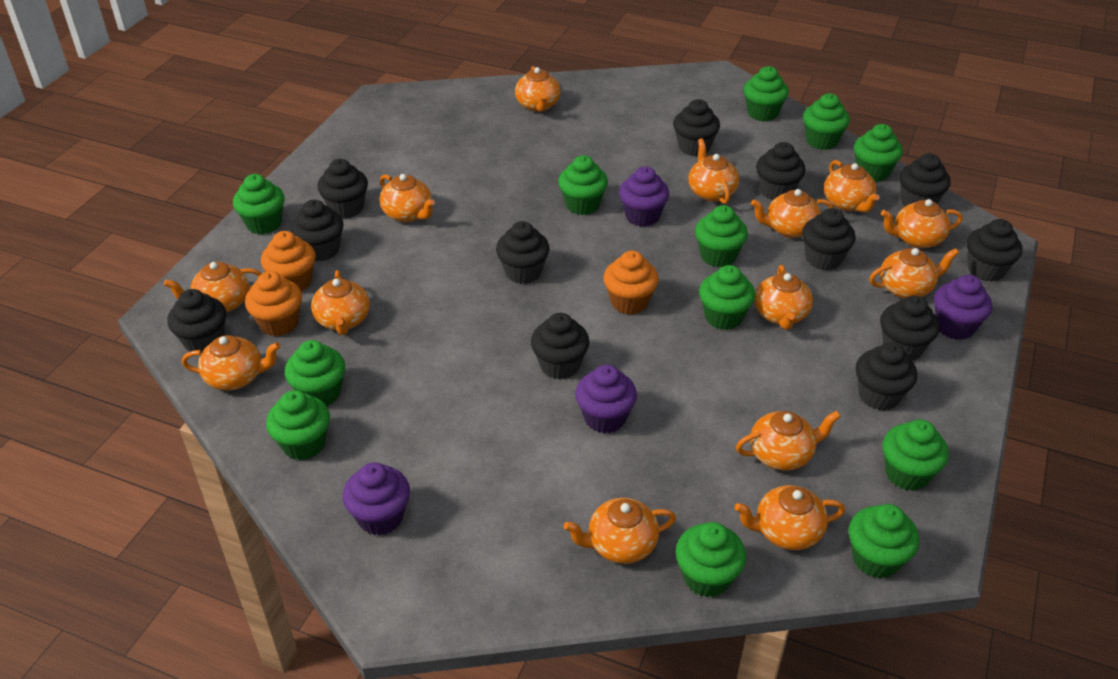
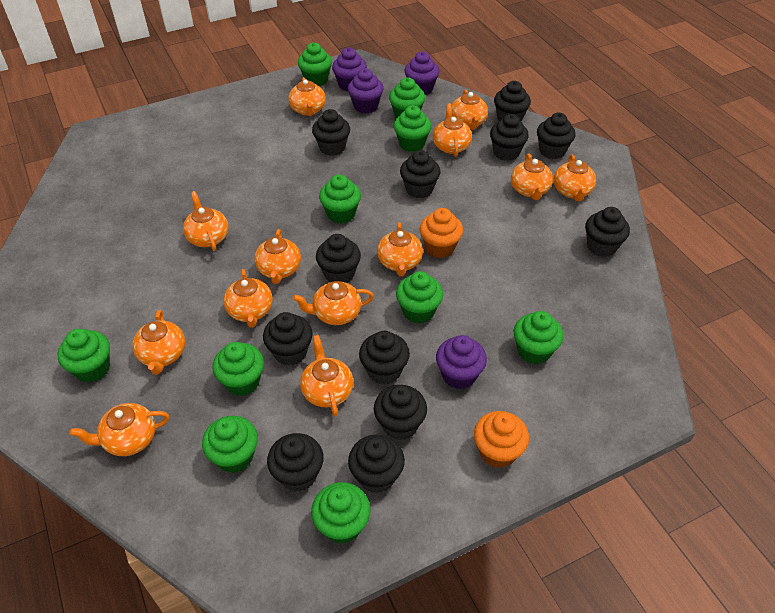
green cupcake: [233,174,285,234] [266,390,330,460] [285,340,345,406] [558,155,608,215] [675,522,746,597] [695,205,748,267] [699,265,755,330] [744,66,789,122] [803,93,850,150] [849,504,920,579] [854,124,903,182] [882,419,949,491] = 12 -> [58,329,110,383] [202,416,258,473] [212,342,264,396] [298,43,332,86] [311,482,371,544] [319,175,361,223] [389,77,425,118] [394,105,432,152] [396,271,443,323] [514,311,563,364] = 10
orange cupcake: [245,271,302,336] [261,231,316,292] [603,251,659,315] = 3 -> [420,208,463,258] [474,411,529,468] = 2
orange teapot: [164,262,262,312] [182,335,281,390] [311,270,370,335] [379,174,435,222] [515,66,561,112] [564,498,676,564] [688,139,739,204] [735,485,845,550] [736,411,841,471] [751,189,834,238] [754,265,813,330] [824,160,880,212] [869,248,959,299] [881,199,963,248] = 14 -> [70,403,169,456] [132,310,185,375] [183,191,229,251] [224,269,273,328] [254,229,301,284] [288,77,326,116] [293,281,374,325] [300,335,354,416] [377,222,423,277] [433,103,472,157] [451,89,488,130] [511,153,553,200] [553,155,596,202] = 13

